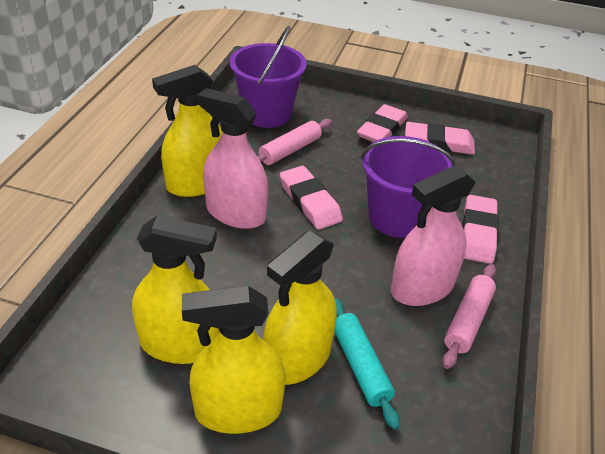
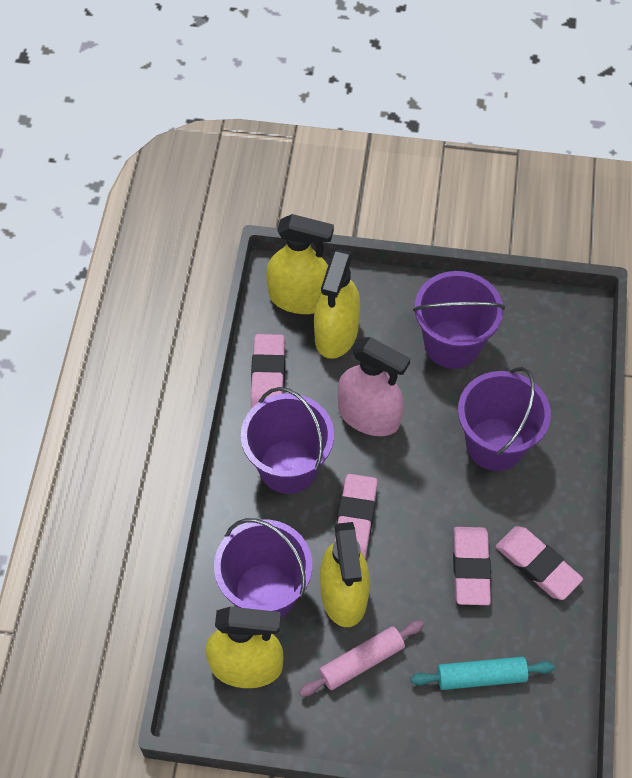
pink rolling pin: [257,119,332,165] [443,264,496,369] = 2 -> [299,620,424,697] = 1
pink spray bottle: [197,88,268,229] [391,165,476,306] = 2 -> [338,337,411,436] = 1
purple bucket: [230,26,307,128] [361,136,456,238] = 2 -> [214,518,312,618] [241,387,334,494] [413,271,505,369] [458,367,551,471] = 4

